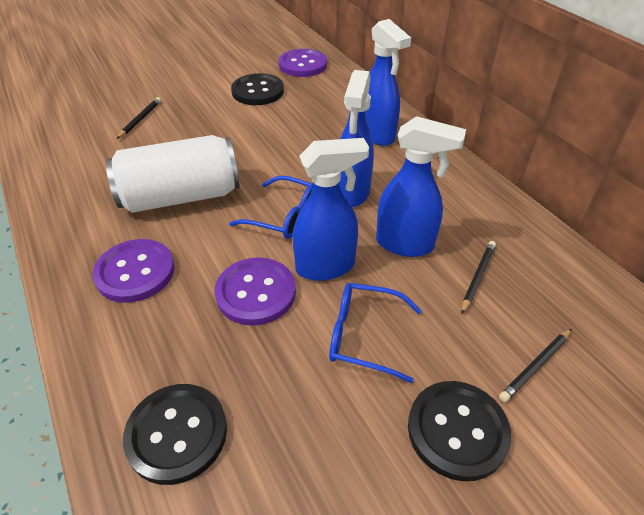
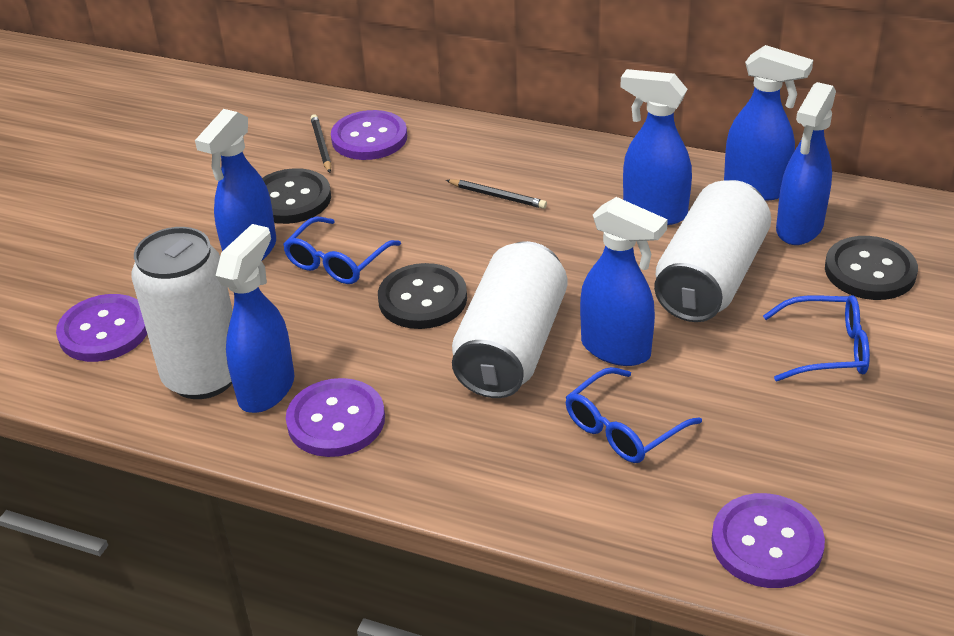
black pencil: [117,97,161,139] [461,241,496,314] [499,329,572,402] = 3 -> [310,114,331,173] [446,179,547,209] = 2
blue glasses: [229,175,313,239] [329,283,422,383] = 2 -> [283,216,401,284] [566,367,702,463] [763,295,870,381] = 3
blue spray bottle: [293,138,369,281] [339,70,374,207] [365,19,411,146] [376,116,466,257] = 4 -> [195,109,276,261] [215,224,294,413] [580,197,668,366] [621,69,692,225] [724,45,813,200] [776,82,836,245] = 6
purple button: [93,239,175,303] [215,257,296,326] [278,49,327,77] = 3 -> [56,294,147,362] [286,378,385,457] [331,110,407,160] [711,493,825,588] = 4
white can: [106,135,240,213] = 1 -> [131,227,233,399] [452,241,567,398] [654,180,771,322] = 3

